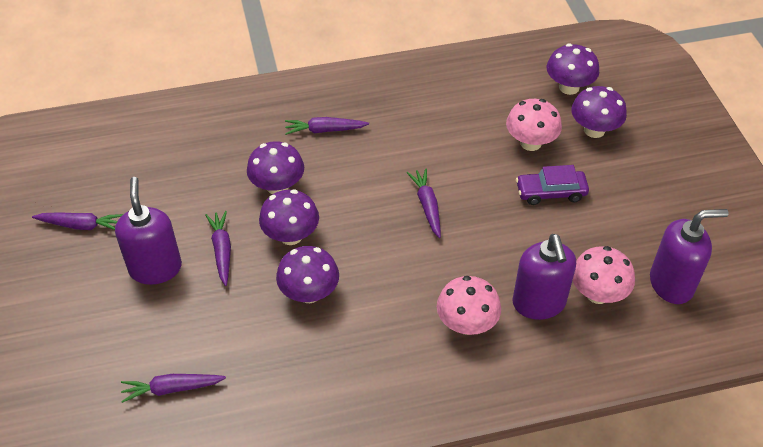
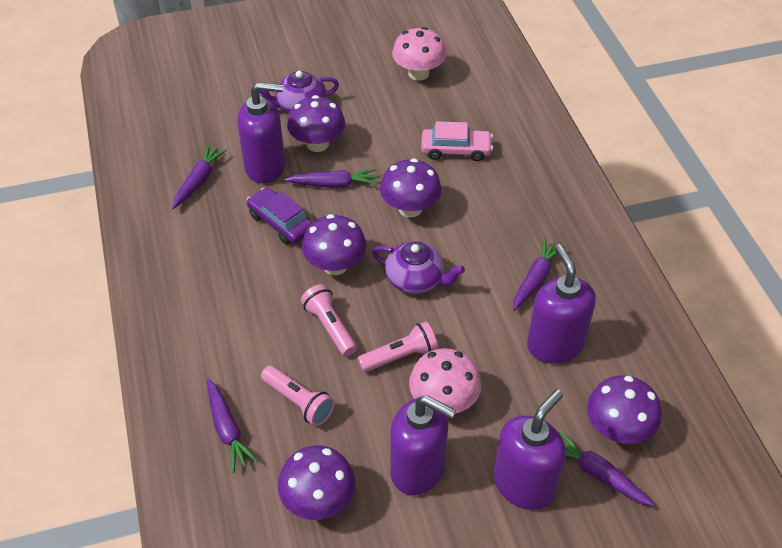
pink car: none = 0 -> [421,121,493,161] = 1
pink flashlight: none = 0 -> [261,365,335,426] [301,284,357,356] [358,321,438,372] = 3
pink mushroom: [437,276,501,335] [506,99,562,151] [572,246,635,304] = 3 -> [392,27,447,81] [409,348,481,414] = 2
purple soap dispenser: [115,177,182,285] [512,234,576,320] [650,209,729,304] = 3 -> [237,82,285,183] [390,396,456,495] [494,389,566,510] [527,244,596,364] = 4
purple teapot: none = 0 -> [259,71,339,113] [372,241,465,294] = 2

